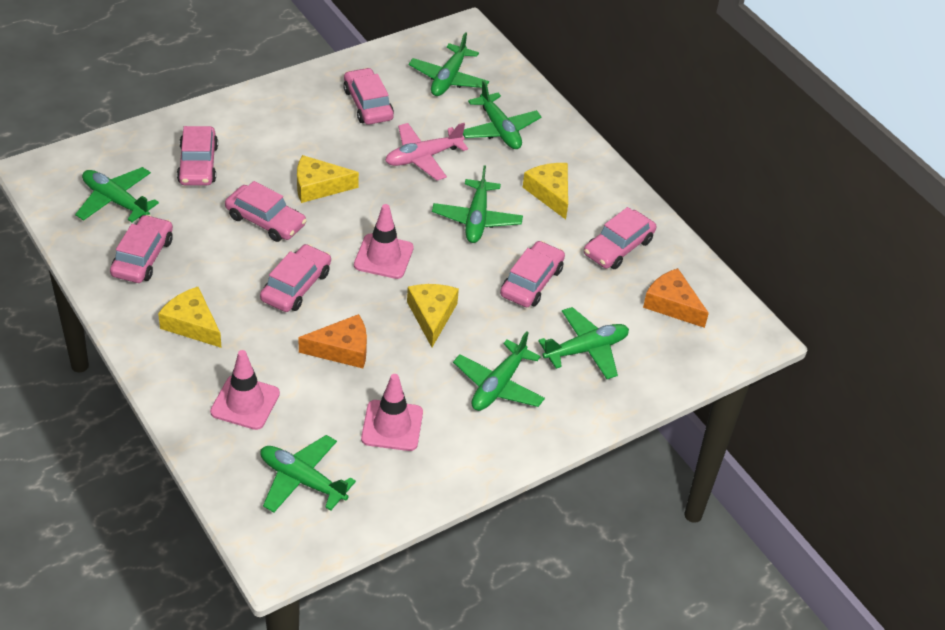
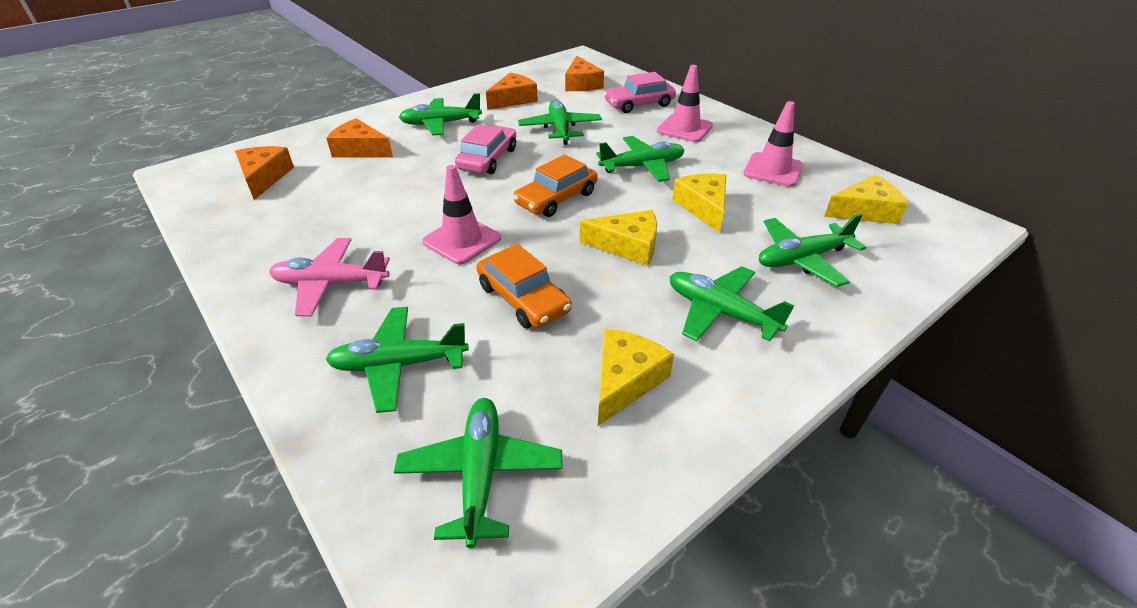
orange car: none = 0 -> [476,244,572,328] [513,154,598,217] = 2
orange cheese: [298,314,367,368] [643,268,709,328] = 2 -> [235,146,294,200] [326,118,393,157] [486,73,538,110] [565,55,604,91] = 4
pink car: [110,215,173,283] [177,126,218,185] [225,181,307,242] [260,244,331,312] [343,68,394,125] [500,241,565,307] [584,207,656,269] = 7 -> [455,124,516,174] [604,72,676,113] = 2

